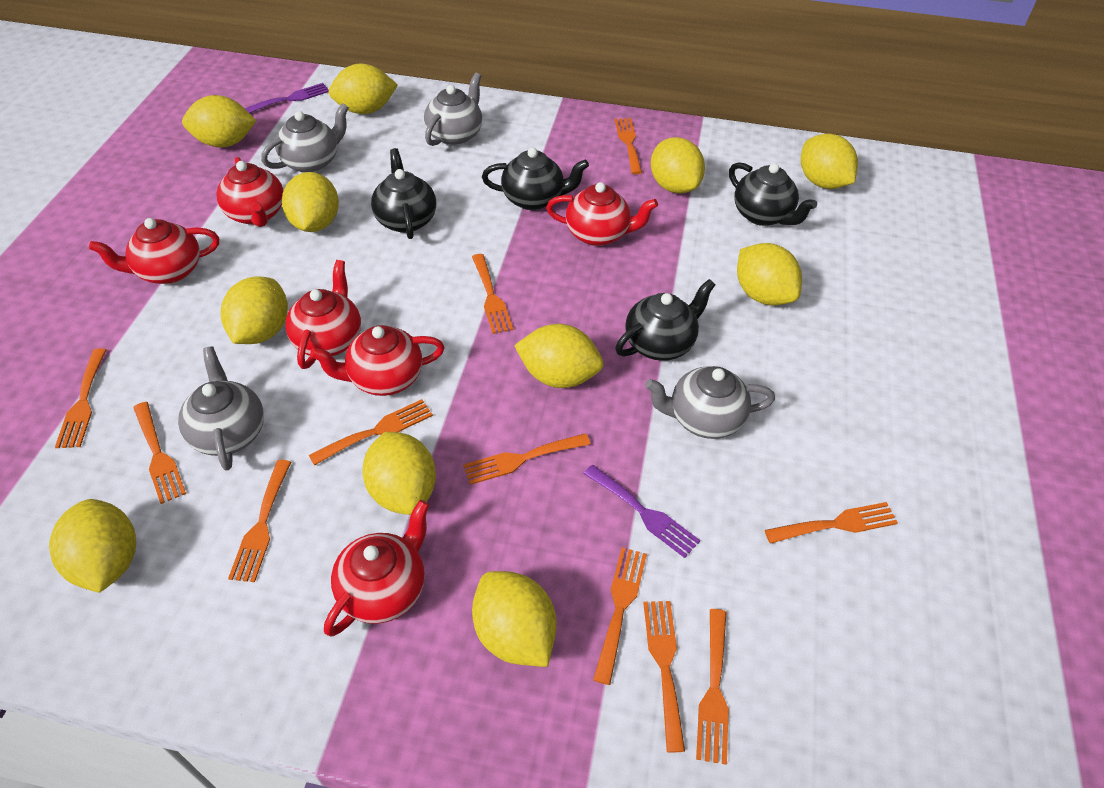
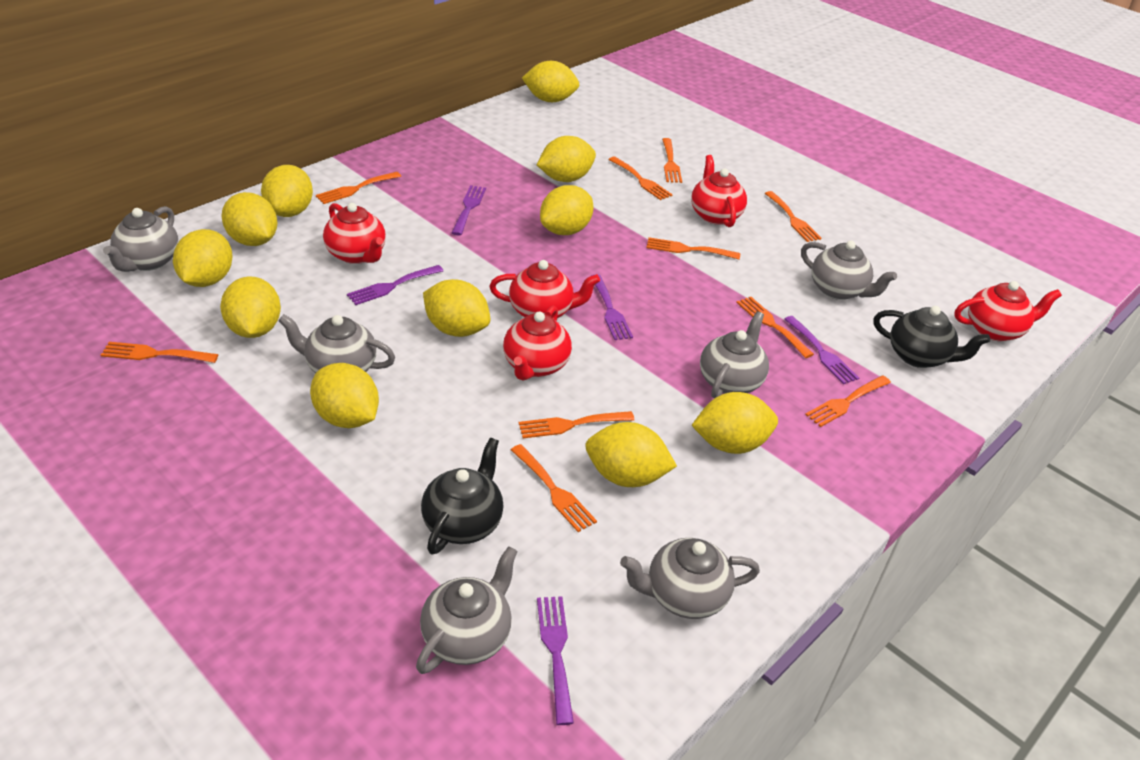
black teapot: [371,148,436,239] [482,148,589,210] [615,279,716,361] [729,162,817,226] = 4 -> [421,438,504,555] [873,306,990,368] = 2
grey teapot: [178,346,264,471] [261,103,349,173] [424,73,482,146] [645,366,775,439] = 4 -> [103,206,179,272] [278,314,395,373] [416,546,518,674] [620,538,760,619] [700,311,769,398] [801,240,897,300] = 6
orange fork: [55,348,106,448] [133,402,186,504] [228,460,291,582] [309,399,433,466] [463,433,591,485] [472,254,513,334] [593,547,647,685] [615,118,642,174] [643,601,685,753] [696,609,729,765] [765,502,898,544] = 11 -> [101,342,219,363] [316,172,401,204] [511,444,597,532] [519,411,635,438] [608,157,673,200] [647,237,740,260] [662,138,682,183] [736,297,814,358] [765,191,822,242] [805,376,891,427] = 10
purple fork: [245,83,329,113] [584,465,700,558] = 2 -> [347,265,443,305] [452,185,486,235] [537,596,574,725] [591,275,633,340] [784,316,859,384] = 5
red teapot: [89,218,219,284] [216,157,283,227] [285,260,361,369] [310,325,445,396] [324,500,429,637] [546,182,658,246] = 6 -> [323,203,386,264] [489,260,600,318] [503,306,572,381] [691,155,747,227] [954,281,1062,341] = 5

